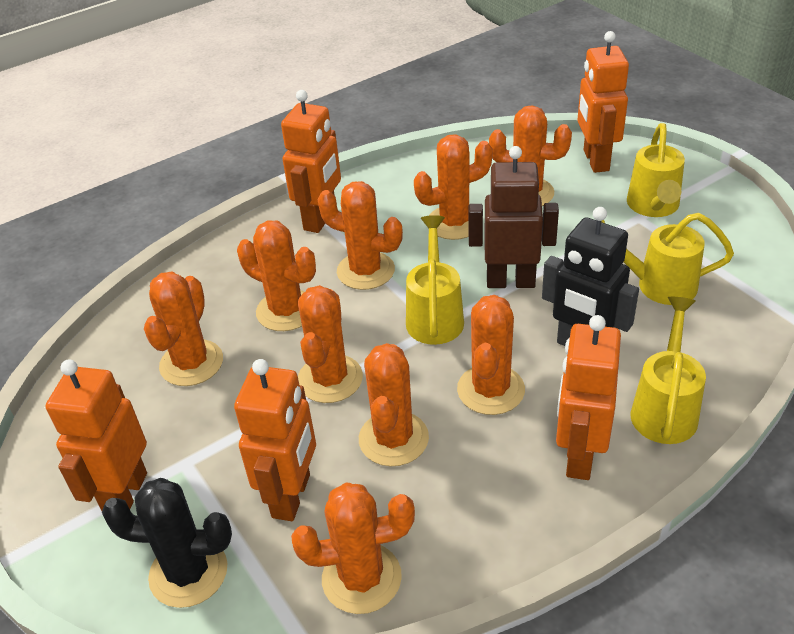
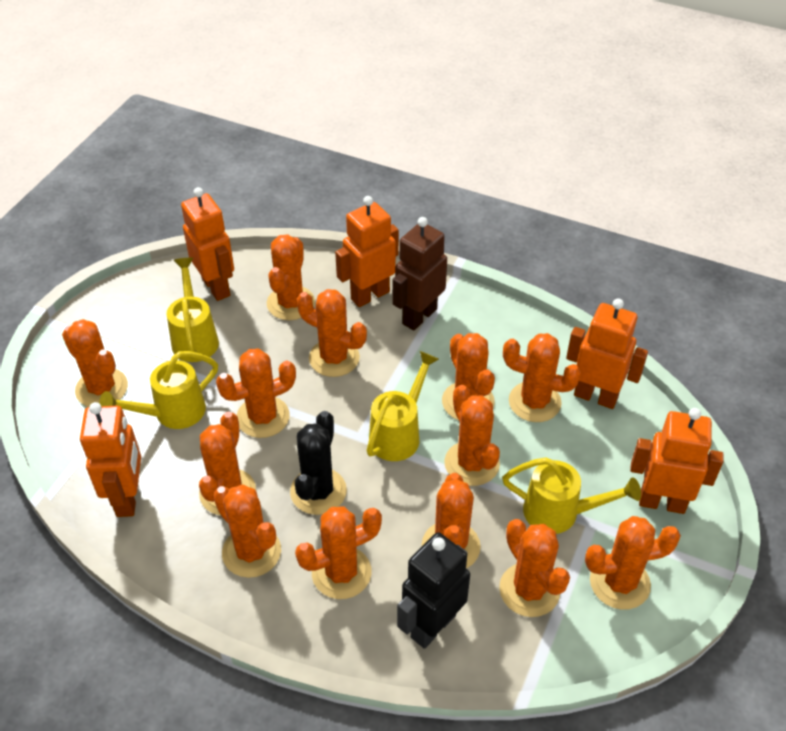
orange cactus: [144,272,223,386] [237,220,316,331] [291,482,415,614] [298,285,363,403] [318,181,403,290] [359,343,429,466] [414,134,493,240] [457,295,525,415] [489,105,572,206] = 9 -> [62,319,128,407] [199,412,256,516] [213,485,281,578] [216,348,296,438] [267,234,315,320] [295,507,382,599] [297,289,367,377] [422,473,481,568] [442,333,495,420] [444,385,500,486] [499,519,570,617] [503,333,581,422] [585,516,681,610] = 13

